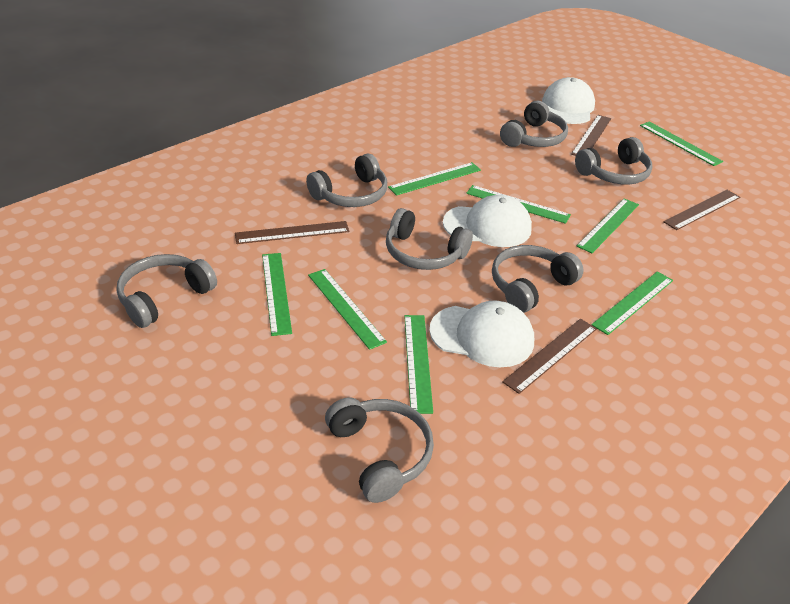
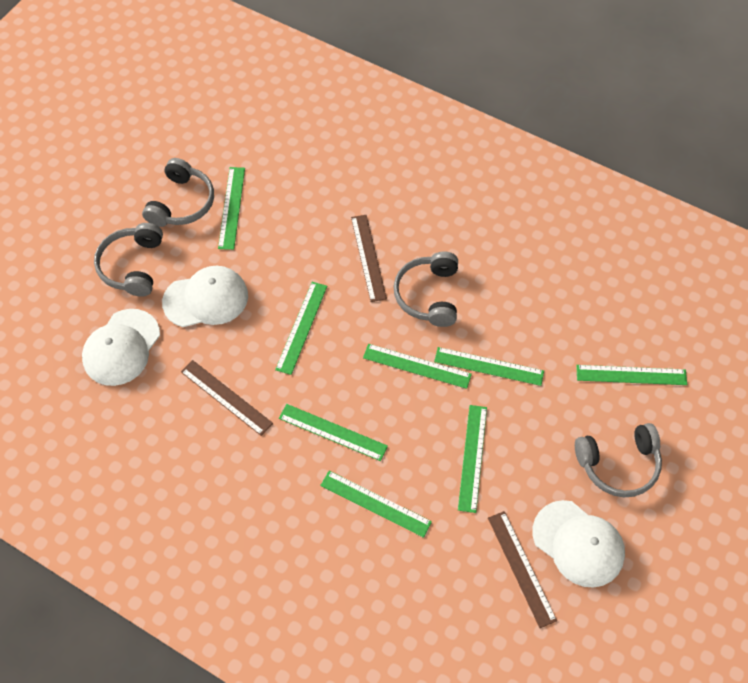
brown ruler: [235,221,349,244] [502,319,597,394] [571,115,611,156] [663,190,740,230] = 4 -> [181,360,273,436] [351,215,387,302] [488,511,557,628] = 3
grey headphones: [116,254,217,328] [306,153,387,207] [325,397,434,503] [386,208,473,270] [492,245,584,313] [500,101,568,147] [575,137,653,184] = 7 -> [94,223,163,297] [142,158,214,227] [393,252,458,327] [575,423,662,497] = 4

